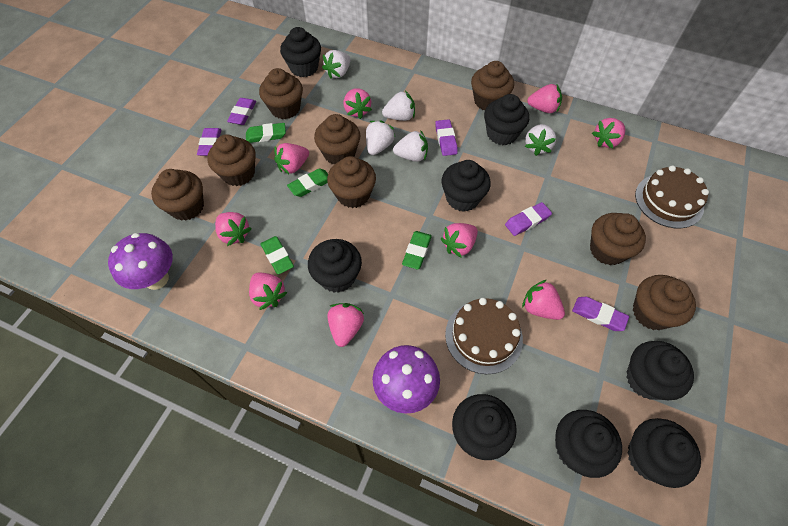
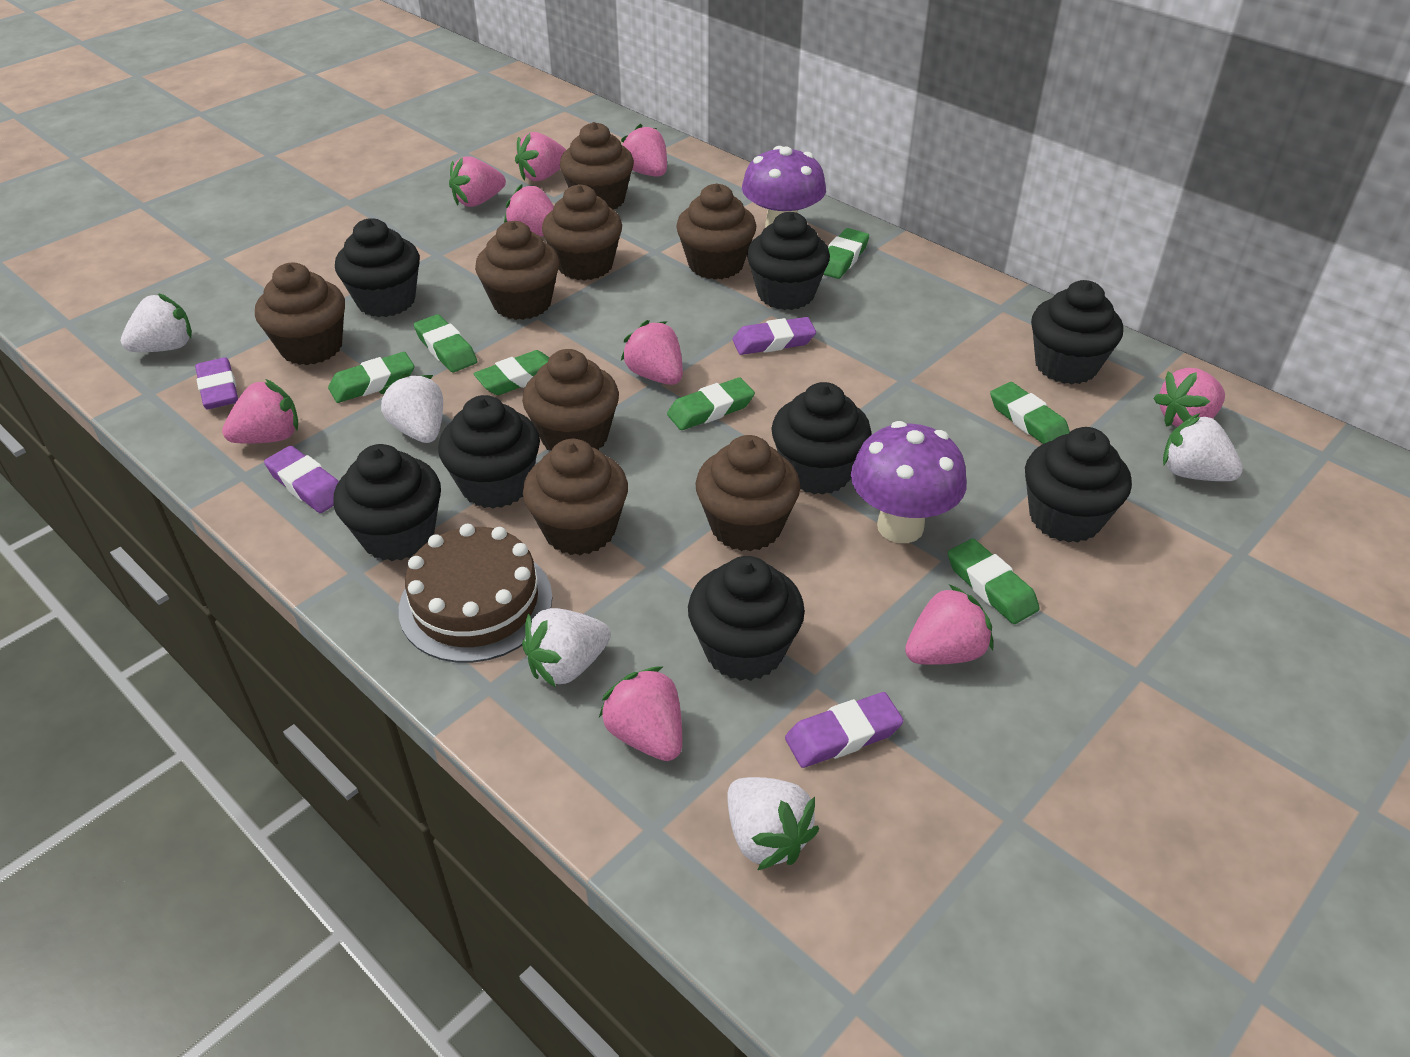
brown cake: [445,298,523,374] [635,165,709,228] = 2 -> [399,524,552,663] = 1
green eraser: [246,123,286,143] [260,236,294,275] [287,168,328,197] [402,231,432,270] = 4 -> [328,352,414,403] [414,314,477,372] [473,350,549,395] [667,377,755,430] [823,228,869,279] [948,539,1040,624] [990,382,1070,444] = 7
purple eraser: [197,128,221,156] [227,98,256,125] [435,119,458,156] [505,202,552,236] [572,297,629,331] = 5 -> [195,357,238,409] [264,446,339,513] [732,317,816,355] [785,692,904,768] = 4

